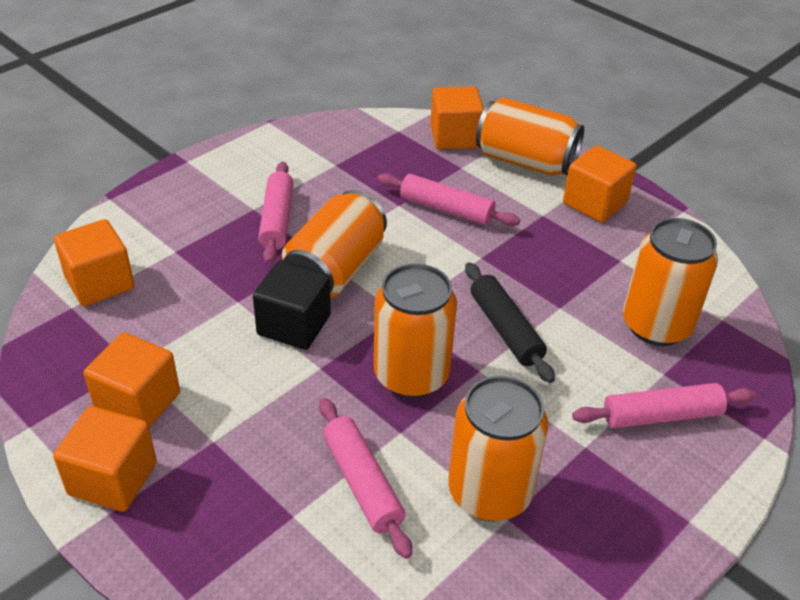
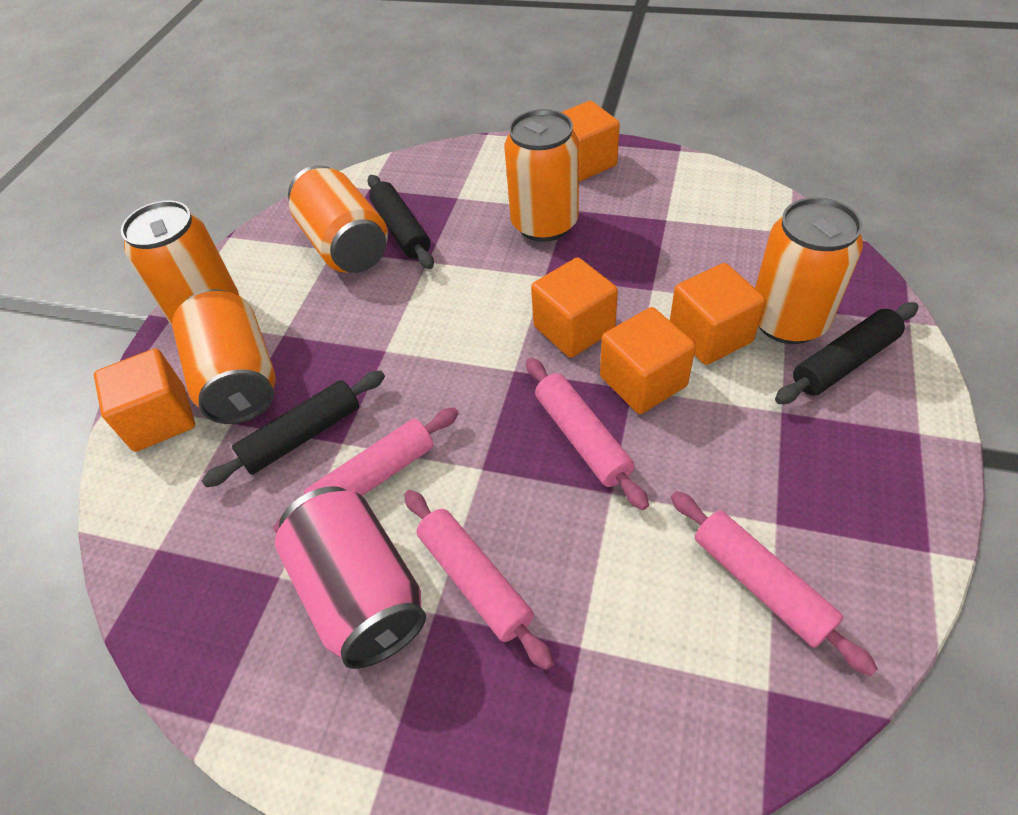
black cube: [253,260,331,350] = 1 -> none = 0
black rolling pin: [465,262,555,383] = 1 -> [202,371,385,487] [367,175,434,269] [775,302,918,404] = 3
pink can: none = 0 -> [275,486,426,669] = 1

